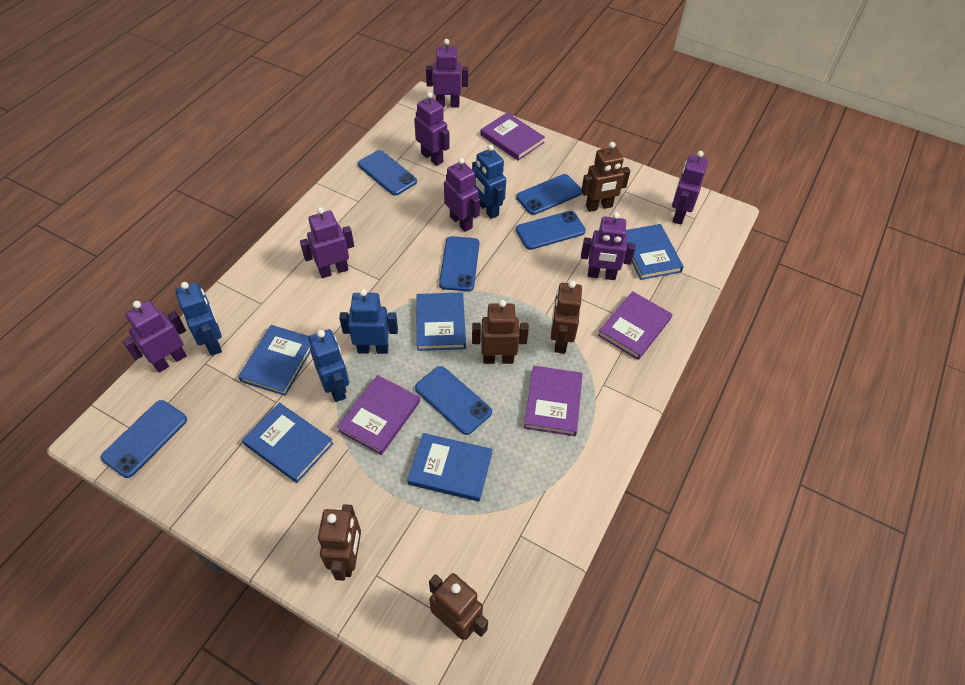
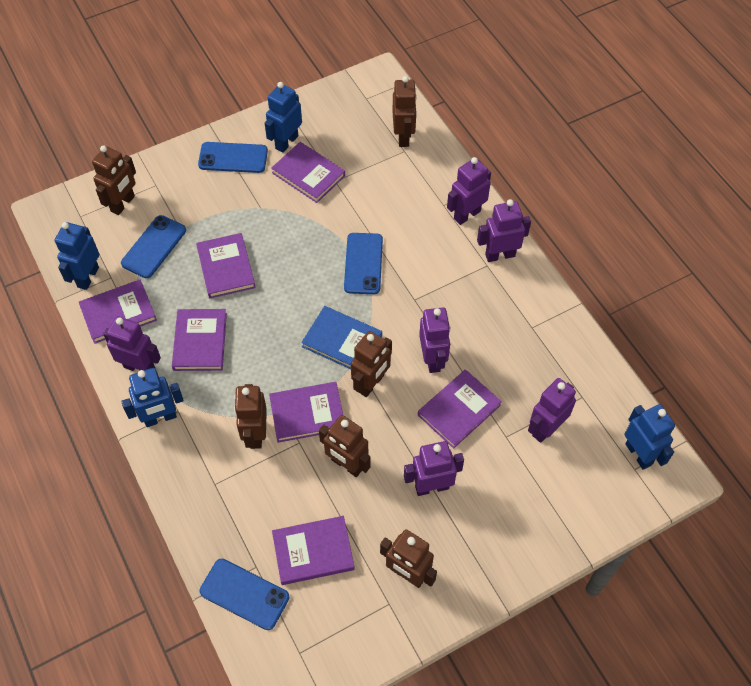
blue book: [238,325,311,396] [242,402,334,483] [407,433,493,502] [416,292,466,351] [626,224,684,280] = 5 -> [301,306,382,369] = 1
blue phone: [101,400,187,478] [358,150,417,195] [415,366,492,435] [439,236,479,291] [516,174,582,215] [516,211,586,250] = 6 -> [121,215,186,278] [198,142,268,173] [200,559,289,630] [344,233,383,294] = 4
brown robot: [318,504,361,581] [429,573,488,640] [472,300,529,364] [551,281,582,354] [581,142,630,212] = 5 -> [92,145,136,215] [234,384,267,449] [319,415,371,477] [351,331,392,397] [380,529,437,588] [393,76,417,147] = 6
purple book: [337,375,420,455] [480,113,545,161] [524,366,583,436] [598,291,672,360] = 4 -> [79,279,157,344] [172,309,227,371] [196,233,256,298] [269,382,343,443] [271,142,345,203] [272,516,355,585] [418,369,502,449] = 7
purple robot: [122,301,187,373] [300,207,354,278] [414,92,450,166] [426,39,468,108] [444,158,480,232] [581,212,636,280] [672,151,708,225] = 7 -> [103,316,161,371] [404,441,464,496] [419,308,450,373] [447,157,491,225] [477,199,531,262] [528,378,576,443] = 6

